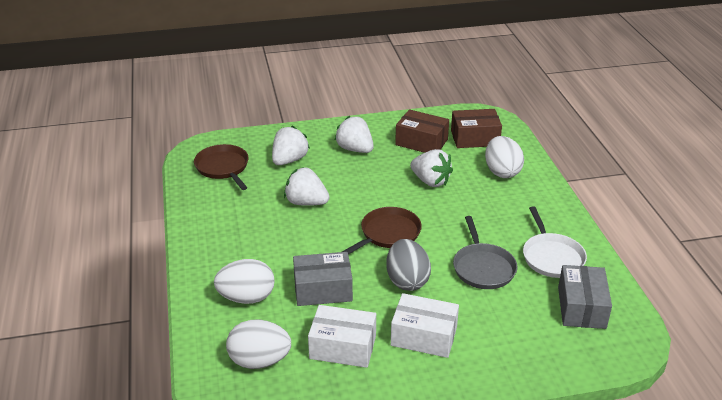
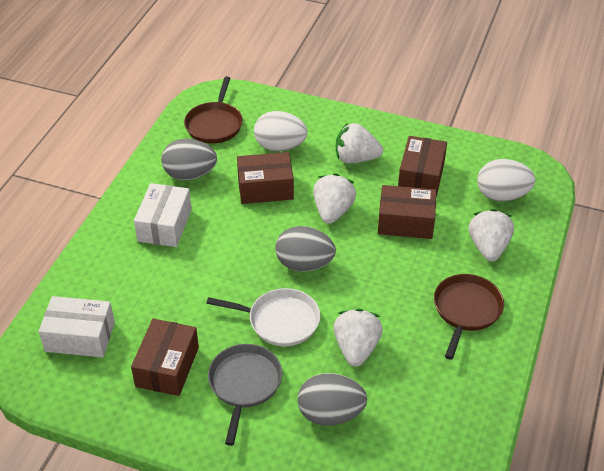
brown box: [395,109,449,153] [451,109,502,148] = 2 -> [131,319,199,396] [237,152,294,204] [378,185,436,239] [398,136,447,196] = 4
grey box: [293,252,353,306] [558,265,612,329] = 2 -> none = 0
grey egg: [386,239,431,291] = 1 -> [161,139,217,180] [275,226,336,272] [298,373,367,426] = 3
white egg: [214,259,275,304] [226,319,291,369] [485,136,524,178] = 3 -> [254,111,307,151] [477,159,536,201] = 2

